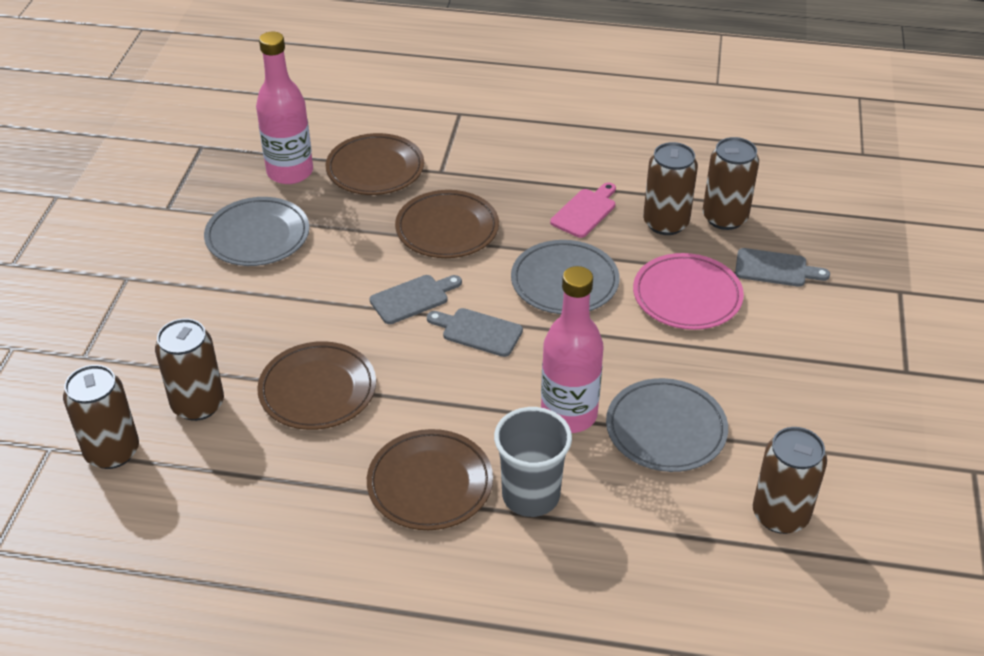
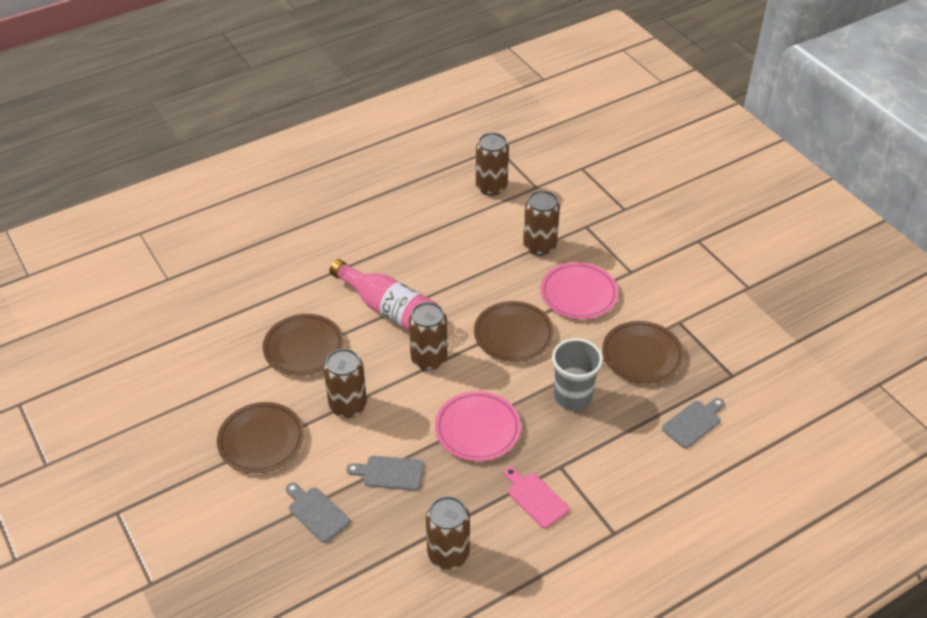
grey plate: [204,197,309,266] [511,240,620,314] [606,378,728,472] = 3 -> none = 0
pink bottle: [256,32,313,184] [541,266,604,433] = 2 -> [329,259,437,331] = 1
pink plate: [633,253,744,330] = 1 -> [435,391,521,461] [541,262,618,319] = 2

